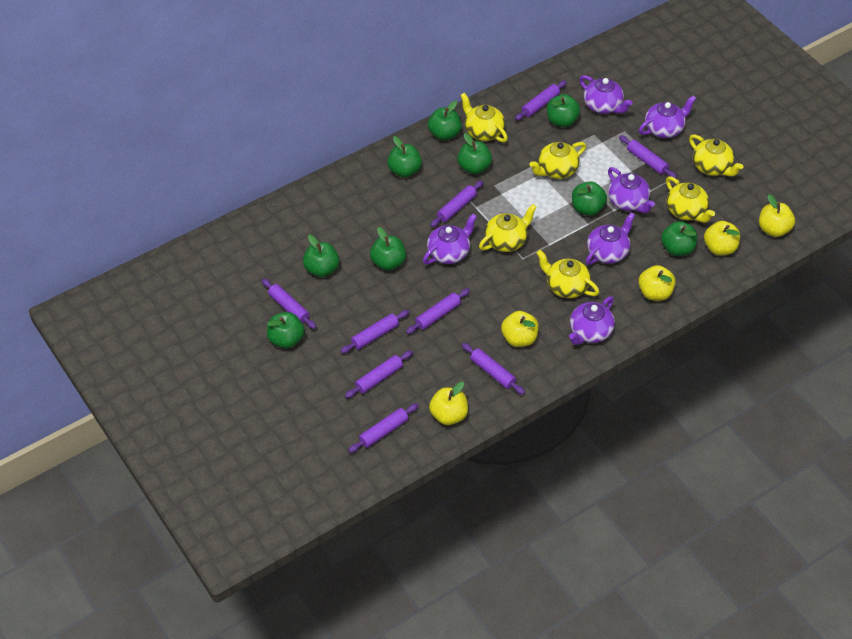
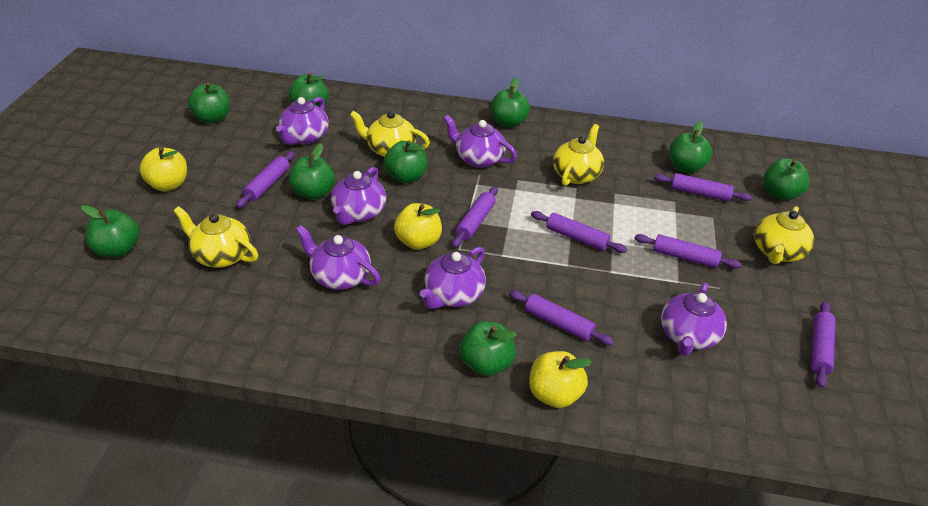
purple rolling pin: [262,279,316,329] [340,310,409,353] [345,350,413,398] [348,403,419,453] [406,288,470,334] [430,181,483,227] [462,343,525,395] [515,81,567,121] [619,135,677,178] = 9 -> [236,151,295,208] [452,186,498,248] [509,290,614,345] [531,211,627,253] [634,234,742,269] [654,173,752,202] [811,301,836,388] = 7
yellow apple: [429,382,468,425] [501,311,539,347] [638,265,676,301] [704,221,740,255] [759,194,795,237] = 5 -> [140,147,187,191] [394,203,442,250] [529,351,592,408] = 3
yellow teapot: [460,93,508,142] [479,204,537,252] [529,142,586,179] [536,250,599,298] [666,176,715,223] [689,134,743,176] = 6 -> [174,206,258,268] [350,111,430,157] [553,124,604,186] [754,206,814,264] = 4

